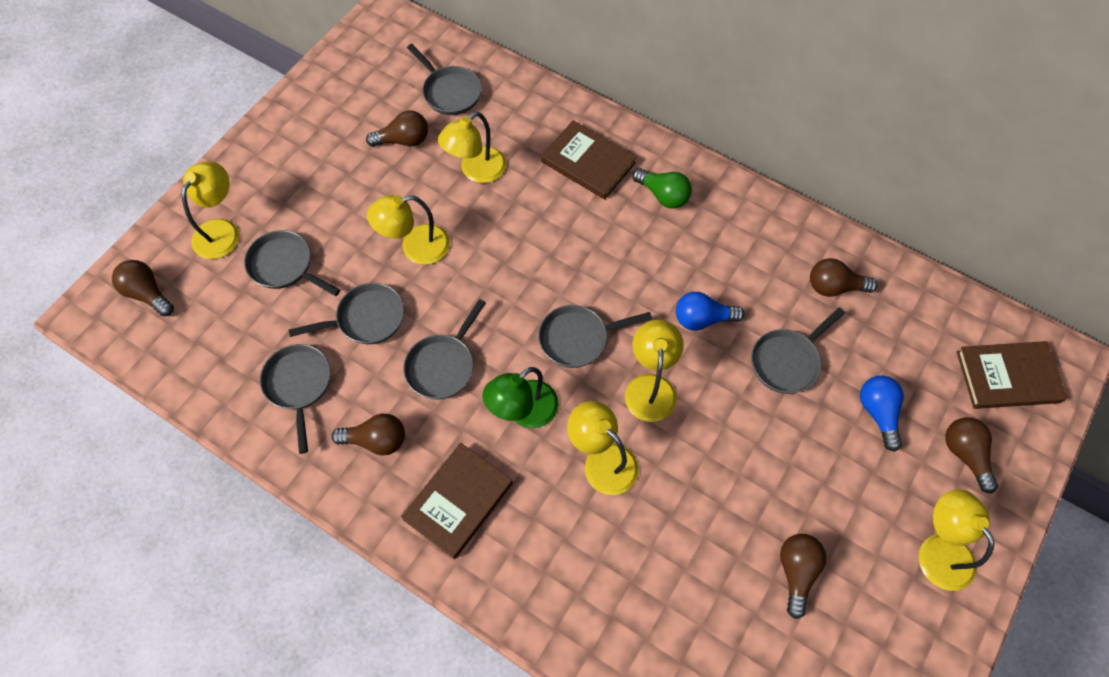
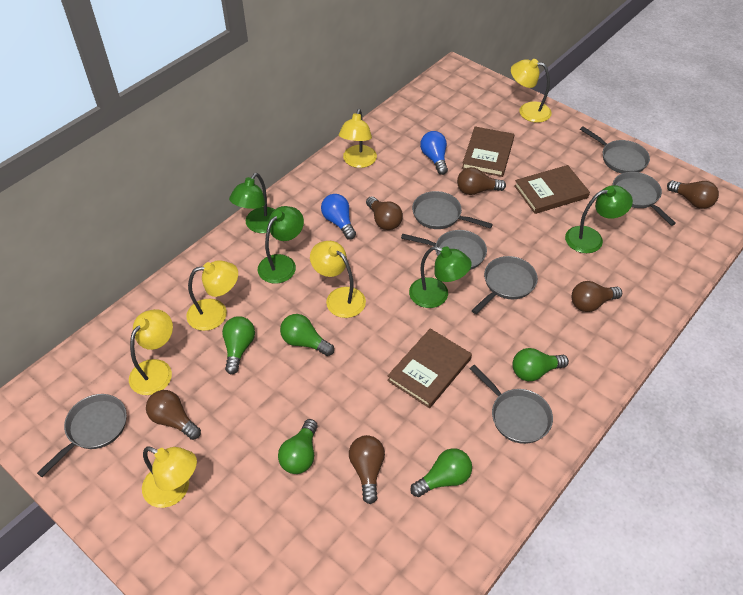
green lamp: [482,367,559,428] = 1 -> [229,173,275,233] [258,206,304,284] [409,246,472,308] [565,185,633,253] = 4
green light bulb: [632,168,692,208] = 1 -> [222,316,255,374] [278,419,318,474] [280,314,334,356] [410,448,472,497] [513,348,569,381] = 5

